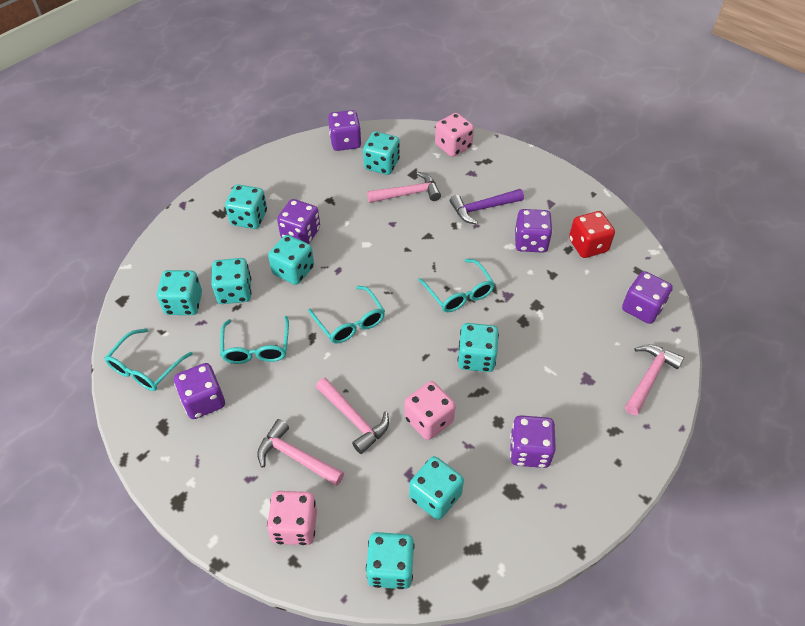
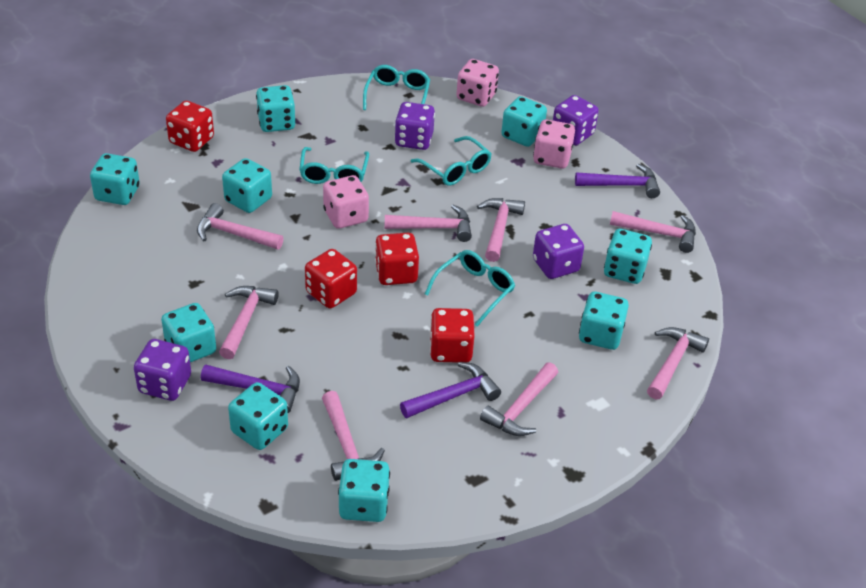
pink hammer: [257,419,344,486] [316,378,389,454] [367,172,441,203] [625,344,684,415] = 4 -> [197,203,284,250] [219,286,279,359] [322,391,385,481] [385,205,472,242] [477,198,525,262] [480,362,558,436] [610,211,696,253] [647,327,709,399] = 8
purple dice: [174,363,225,419] [277,199,320,244] [328,110,361,151] [510,415,556,468] [515,209,552,253] [622,271,673,324] = 6 -> [134,339,191,401] [395,102,435,150] [533,224,584,279] [553,95,599,145] = 4
purple hammer: [450,189,524,225] = 1 -> [201,365,300,413] [400,362,501,418] [575,164,660,198] = 3
red dice: [569,211,615,258] = 1 -> [166,101,214,152] [305,249,357,308] [375,233,419,285] [430,308,475,363] = 4
turquoise dice: [157,270,202,315] [211,258,251,304] [225,184,267,229] [268,235,314,285] [363,132,400,175] [366,532,415,589] [409,456,464,520] [457,323,499,372] = 8 -> [90,153,140,205] [161,303,216,362] [222,158,272,213] [228,382,288,450] [256,85,296,132] [338,459,390,522] [501,96,547,147] [579,292,629,350] [604,229,652,284] = 9

